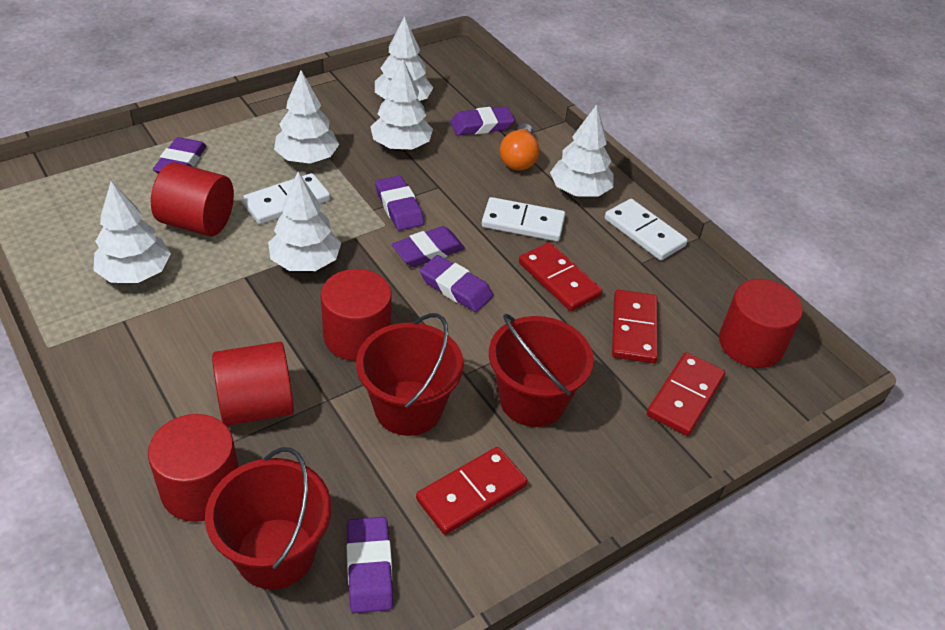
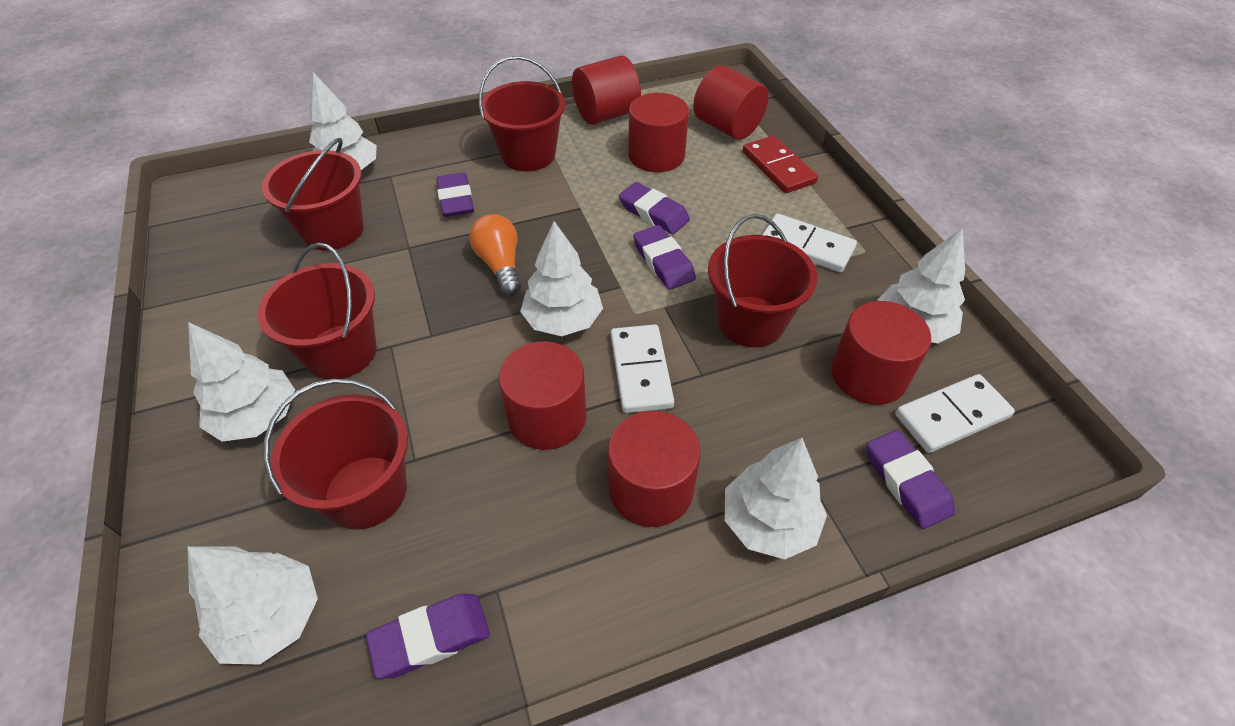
purple eraser: [153,137,207,174] [346,517,393,613] [375,176,424,231] [392,226,465,267] [420,255,493,312] [450,106,515,136] = 6 -> [366,594,490,679] [436,172,474,217] [619,182,690,234] [633,225,696,290] [867,430,955,529] = 5
red bucket: [205,447,332,589] [356,313,464,436] [489,314,594,427] = 3 -> [257,242,376,379] [262,138,364,250] [263,379,408,530] [479,56,565,172] [708,214,817,347] = 5
red cylinder: [148,414,239,522] [151,162,234,236] [212,342,294,426] [321,269,392,361] [719,279,803,368] = 5 -> [498,341,587,450] [572,56,641,125] [608,411,701,527] [628,93,689,172] [693,65,769,140] [831,301,931,405] = 6
red domino: [416,447,528,535] [519,242,602,311] [612,290,658,363] [647,352,725,436] = 4 -> [743,135,818,193] = 1

